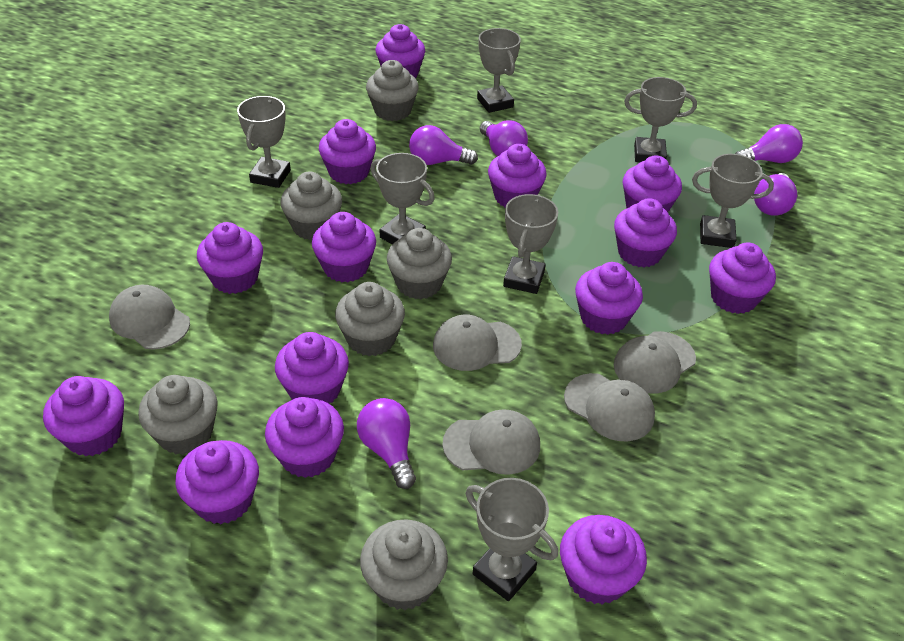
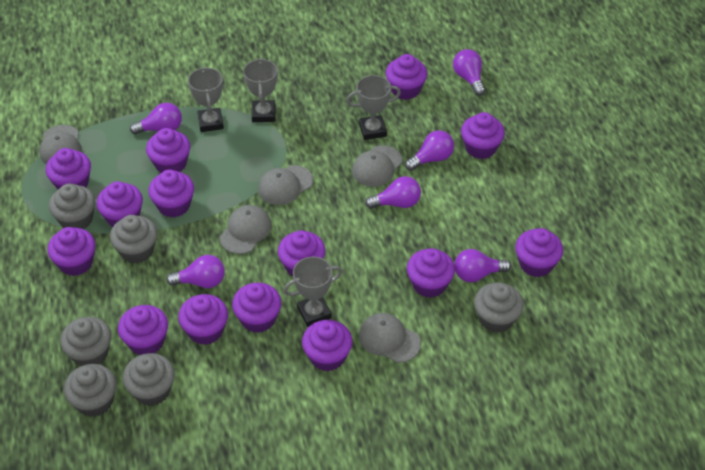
grey trophy: [237,96,291,188] [370,153,435,244] [466,478,558,601] [477,28,521,113] [503,194,558,294] [624,77,697,162] [692,154,774,248] = 7 -> [188,67,224,132] [243,58,278,122] [283,256,342,327] [346,75,401,140] = 4
purple light bulb: [357,398,416,489] [409,125,478,165] [480,120,528,156] [735,124,803,163] [754,173,797,216] = 5 -> [130,103,182,134] [166,255,225,288] [365,176,421,209] [405,130,454,171] [453,49,485,96] [454,249,511,282] = 6

